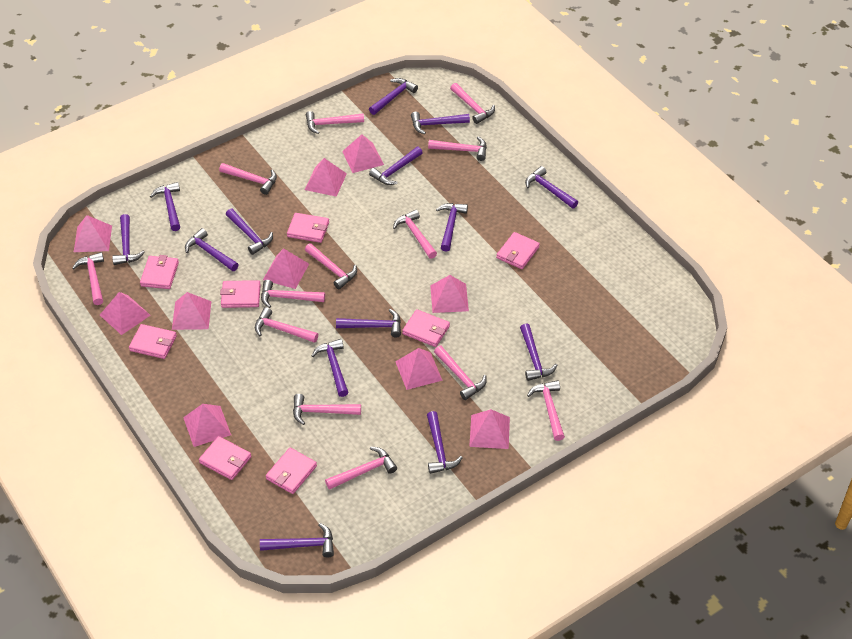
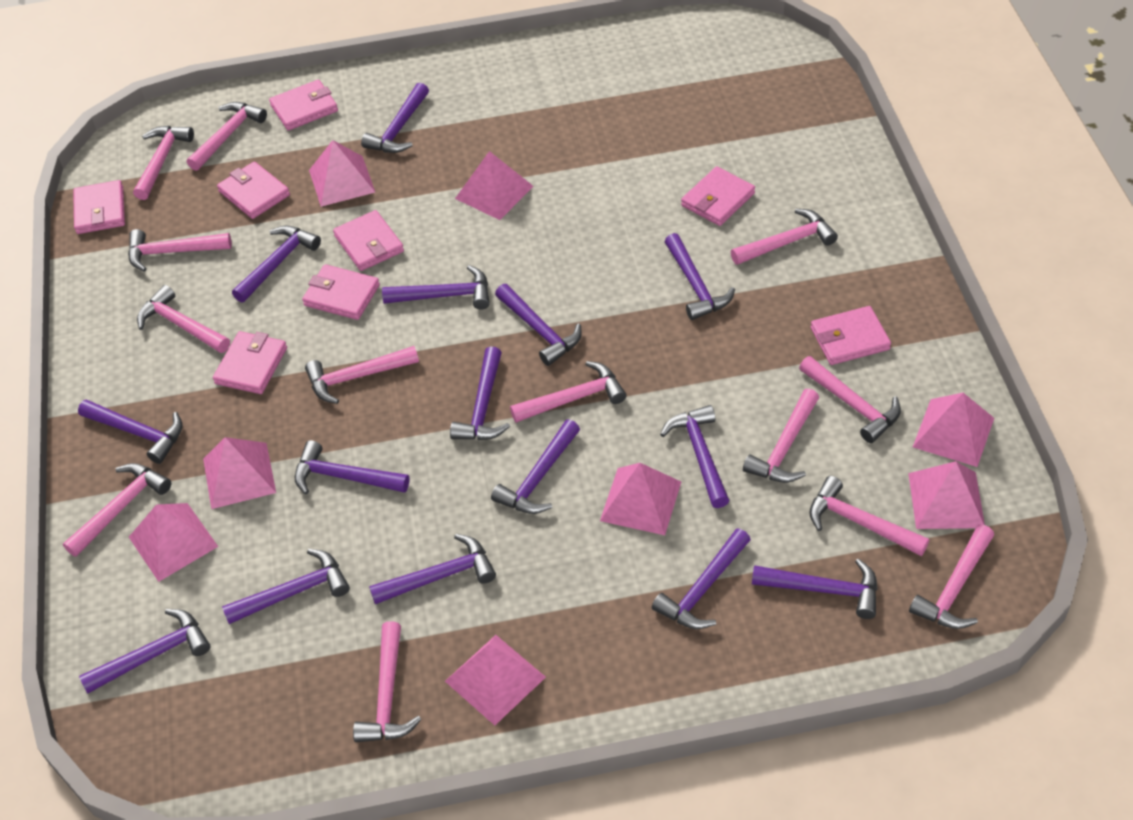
pink pyramid: [74,215,112,252] [100,292,151,335] [172,292,211,330] [183,404,231,447] [263,248,309,289] [305,158,347,197] [342,134,384,173] [395,348,443,390] [430,275,469,313] [469,409,510,449] = 10 -> [129,503,218,582] [203,437,276,509] [309,140,375,207] [445,635,546,725] [455,151,534,220] [600,463,681,535] [908,461,985,529] [913,393,994,467] = 8
purple hammer: [112,214,145,265] [150,182,180,231] [185,228,239,271] [226,209,273,255] [260,523,334,557] [311,339,349,397] [336,309,401,337] [369,78,418,115] [369,147,423,185] [411,112,470,134] [427,411,463,474] [436,203,468,252] [520,324,558,381] [525,166,578,209] = 14 -> [78,399,183,464] [79,609,211,693] [222,549,350,624] [232,226,321,302] [295,440,409,495] [361,83,429,153] [369,534,496,604] [382,265,490,310] [450,347,510,440] [491,419,580,514] [495,284,582,366] [652,528,751,629] [660,405,730,508] [664,233,735,320] [752,558,878,619] = 15

